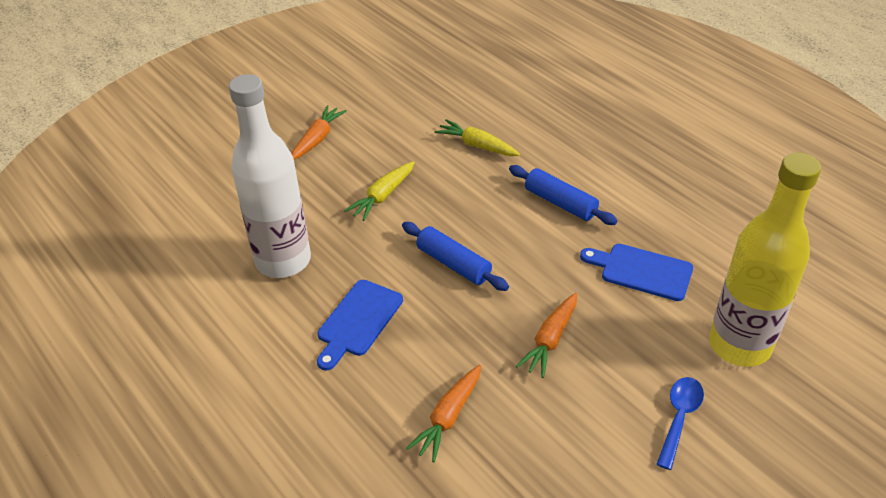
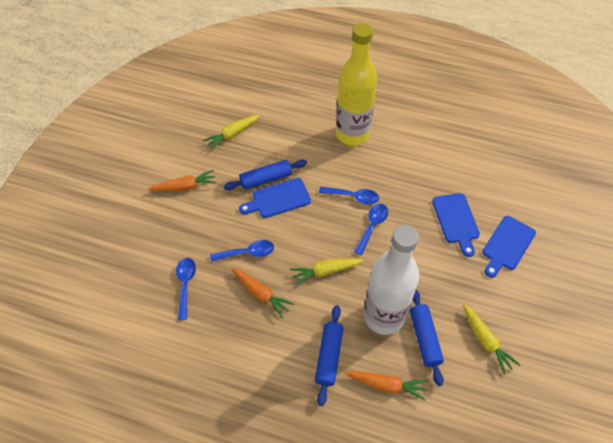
blue cutting board: [317,280,403,371] [580,244,693,301] = 2 -> [239,178,311,218] [432,193,480,257] [482,216,536,278] = 3
blue rolling pin: [402,222,509,291] [509,165,617,225] = 2 -> [224,159,307,190] [315,305,344,406] [410,290,444,386] = 3
blue spoon: [656,377,704,470] = 1 -> [176,258,196,320] [210,240,274,262] [319,186,379,204] [354,204,388,255] = 4
yellow carrot: [344,161,415,221] [434,119,520,156] = 2 -> [203,115,260,150] [290,258,364,285] [463,304,520,375] = 3

